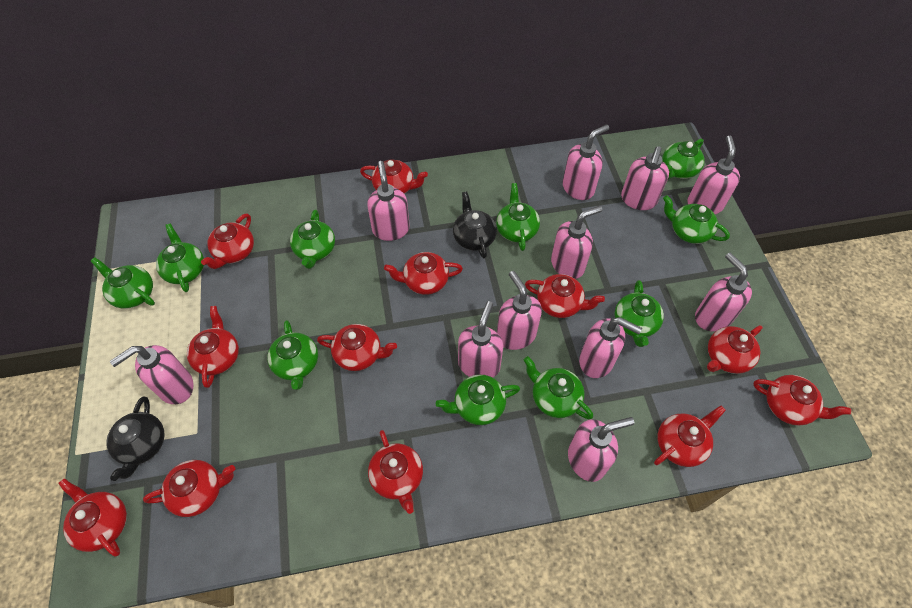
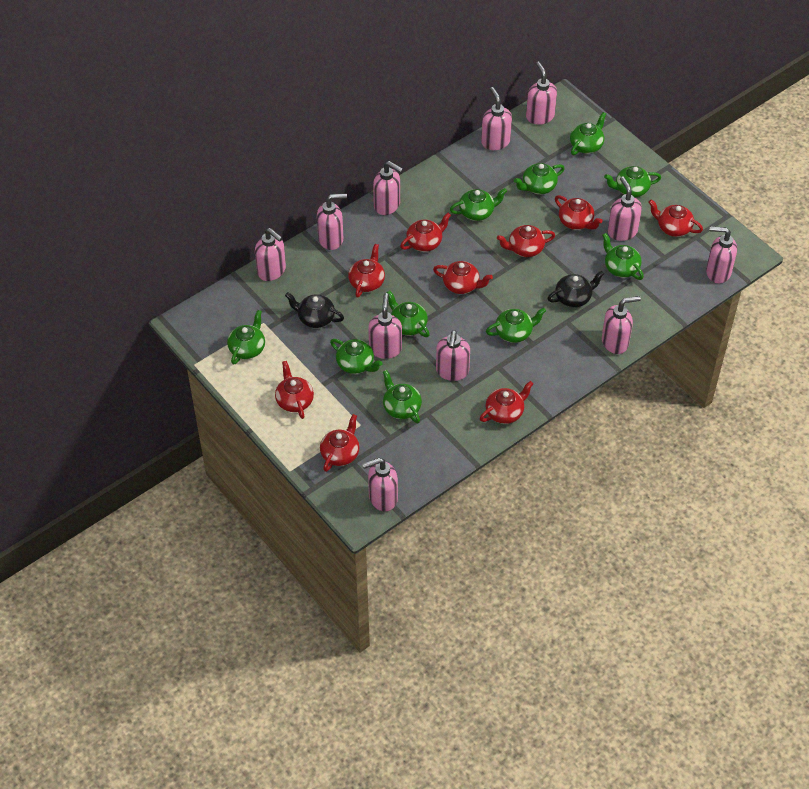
red teapot: [58,478,127,557] [143,460,235,517] [187,306,239,388] [201,213,254,269] [317,324,397,371] [360,159,428,194] [368,430,423,514] [384,252,463,295] [525,274,605,318] [654,406,726,467] [707,325,763,374] [753,375,851,426] = 12 -> [275,361,314,419] [320,414,359,472] [348,244,385,298] [400,213,451,252] [433,261,493,294] [480,381,533,424] [497,225,555,257] [555,195,603,230] [648,199,703,237] = 9

